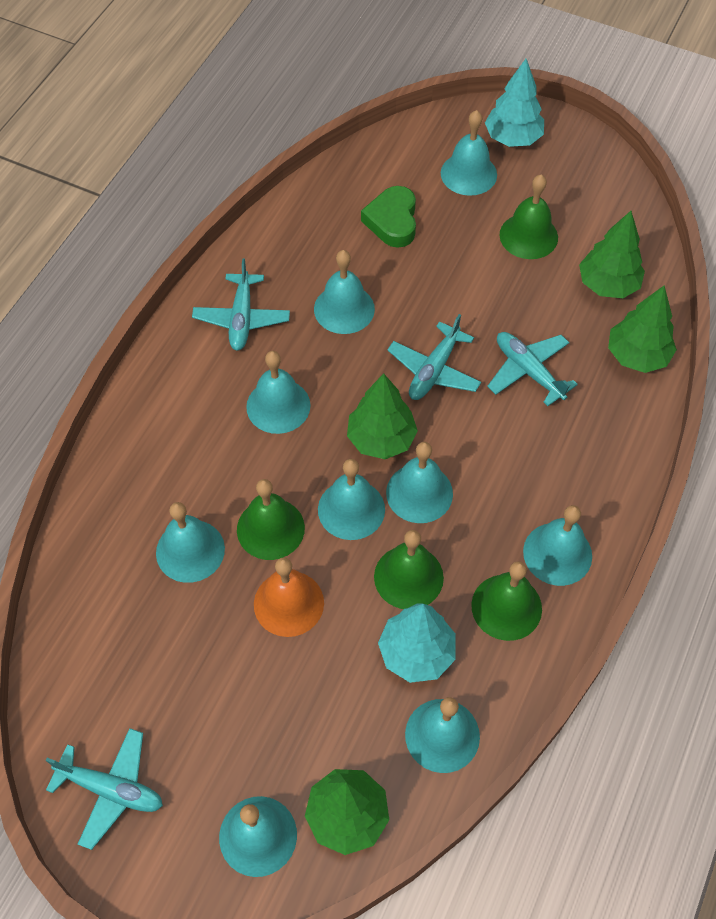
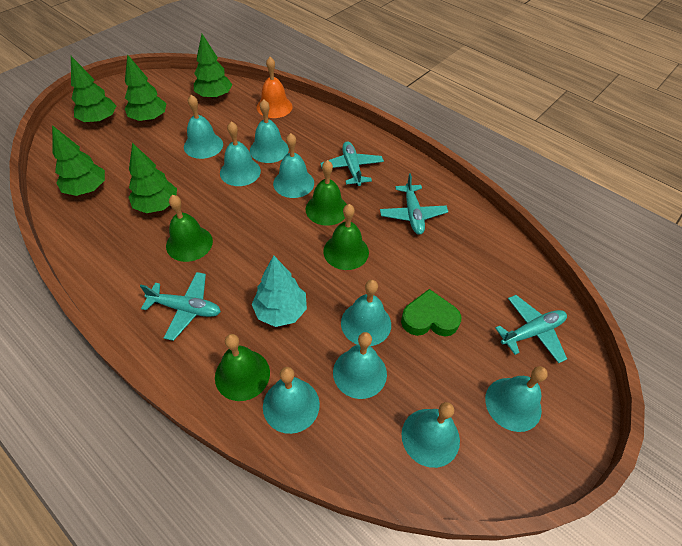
green tree: [305,769,389,855] [347,374,418,459] [579,211,645,298] [608,286,677,373] = 4 -> [52,125,105,196] [71,56,116,123] [125,54,167,122] [128,143,177,213] [194,34,232,99] = 5
turquoise tree: [378,603,456,683] [485,59,544,147] = 2 -> [252,255,307,327] = 1

